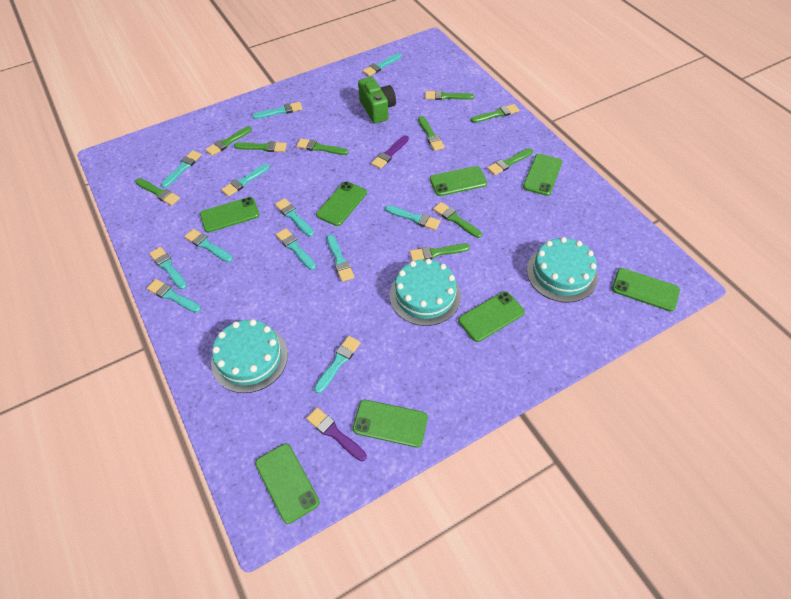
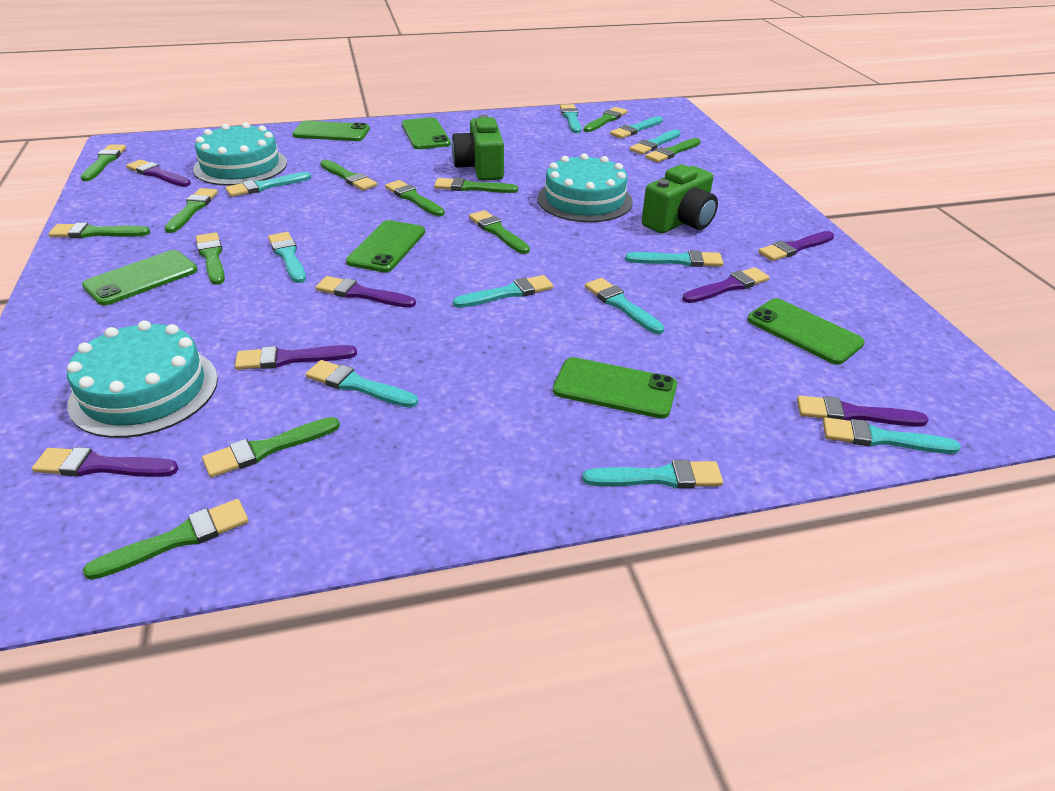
green brush: [135,178,180,206] [205,126,252,156] [234,141,287,152] [296,139,348,155] [410,244,470,261] [418,116,445,151] [425,90,475,100] [433,202,482,238] [471,104,519,123] [487,148,533,175] = 10 -> [48,223,150,238] [81,145,126,181] [83,499,248,580] [165,188,218,233] [196,232,225,285] [202,417,340,478] [320,160,377,191] [385,180,445,216] [434,178,518,193] [469,210,530,254] [583,107,628,132] [645,138,701,163] = 12
green camera: [358,77,396,124] = 1 -> [452,114,504,180] [642,164,718,233] = 2
green phone: [200,197,260,233] [255,443,320,524] [316,181,367,226] [353,400,428,448] [430,166,487,196] [458,291,525,342] [523,154,562,196] [612,268,680,312] = 8 -> [82,250,198,306] [292,121,370,141] [346,220,425,272] [402,117,451,149] [553,357,677,419] [747,298,865,365] = 6
purple brush: [306,408,367,461] [371,135,409,169] = 2 -> [32,447,179,477] [126,159,191,187] [235,345,357,370] [315,276,416,308] [683,267,769,303] [758,231,834,261] [797,395,929,426] = 7
turquoise brush: [147,279,201,313] [149,247,187,289] [161,150,202,188] [184,229,233,262] [221,164,270,197] [252,102,303,119] [275,198,314,237] [276,228,316,270] [314,336,361,394] [327,234,355,282] [363,53,401,76] [385,205,441,230] = 12 -> [225,172,312,197] [268,232,306,283] [306,360,418,408] [453,275,553,308] [560,104,581,133] [582,460,723,489] [585,278,665,334] [610,116,663,139] [625,250,723,267] [629,129,681,155] [823,417,961,454] = 11

